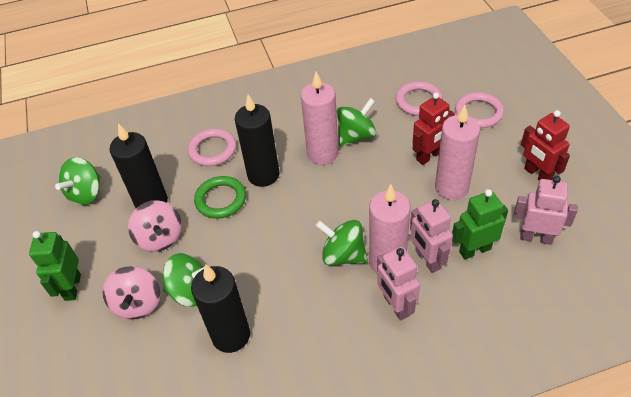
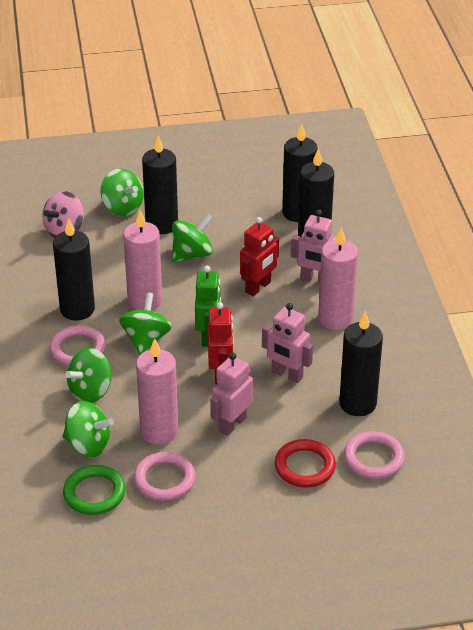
black candle: [109,123,168,208] [191,264,250,353] [235,94,279,187] = 3 -> [53,218,95,320] [142,136,178,234] [282,123,318,222] [298,148,334,238] [339,311,383,416] = 5
green robot: [29,231,81,301] [452,189,508,259] = 2 -> [195,266,221,347] = 1
green spinning top: [55,157,100,206] [162,253,204,307] [315,220,368,266] [337,98,376,146] = 4 -> [63,401,114,457] [65,348,112,403] [101,168,144,216] [119,293,172,355] [172,214,213,263] = 5
pink spinning top: [102,266,160,320] [128,200,182,252] = 2 -> [42,191,84,238] = 1
red ring: none = 0 -> [274,439,336,488] = 1

